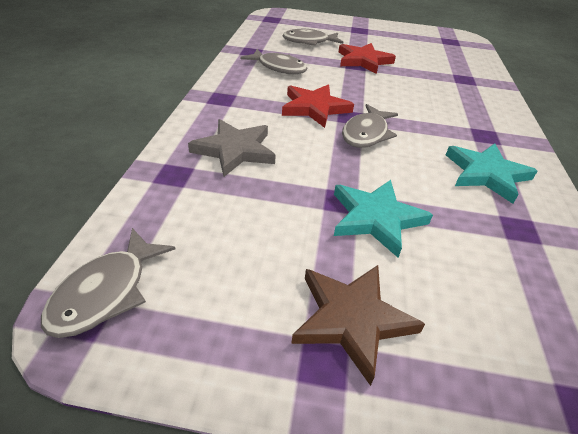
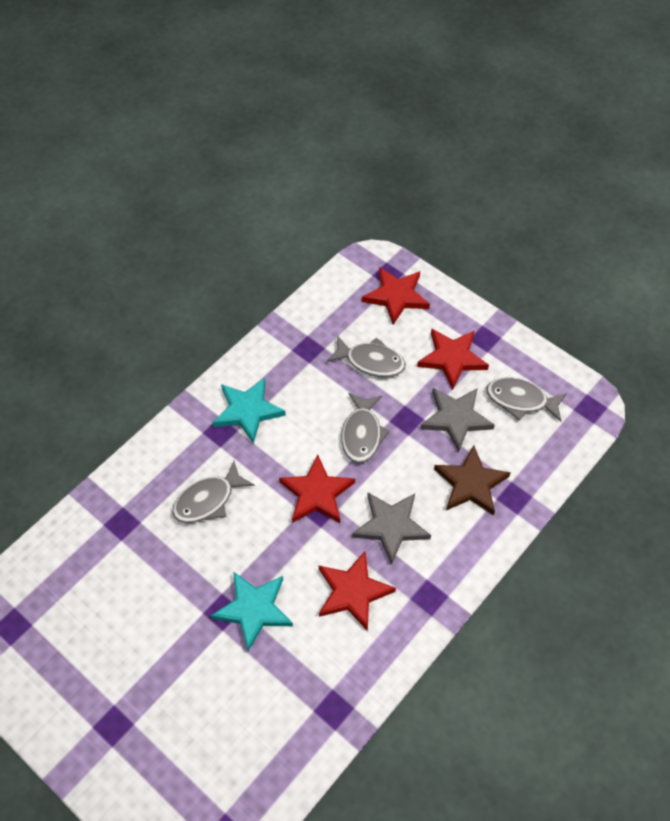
grey star: [188,119,276,177] = 1 -> [352,493,431,565] [420,388,495,453] = 2
red star: [282,85,354,128] [339,43,396,74] = 2 -> [279,454,355,523] [319,551,396,631] [362,267,430,325] [417,329,489,390] = 4

